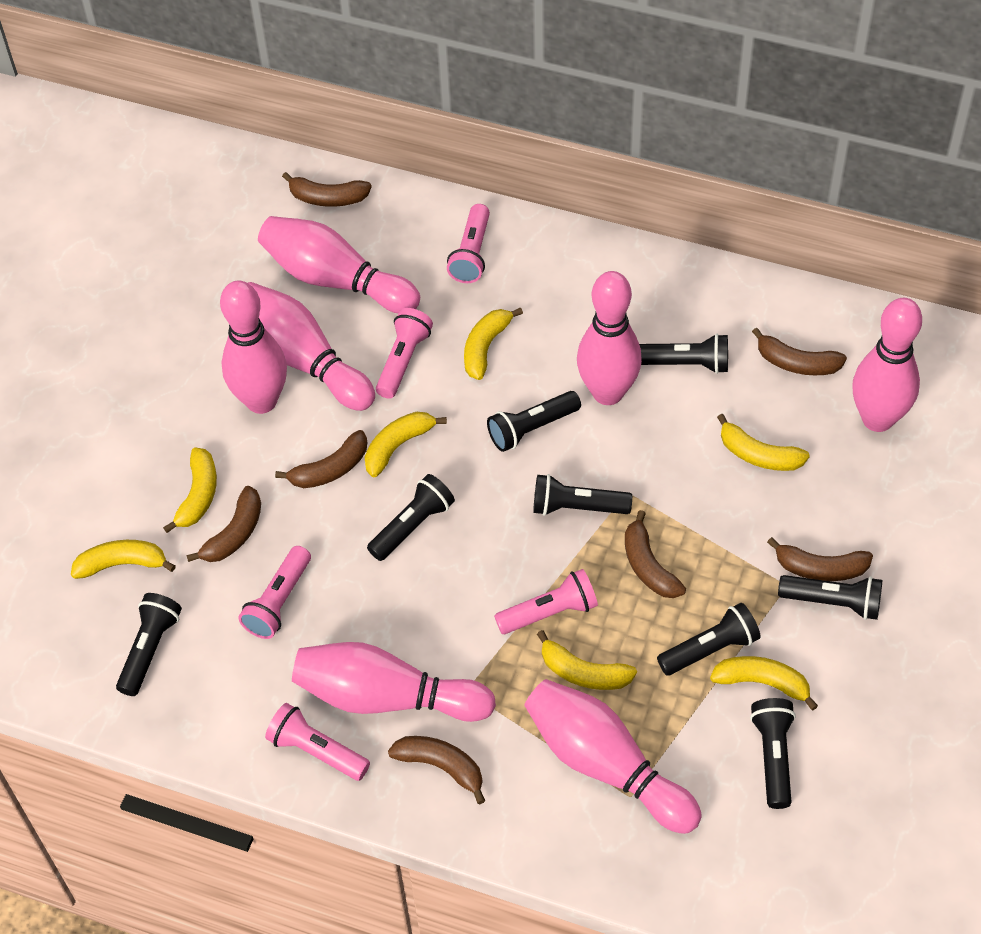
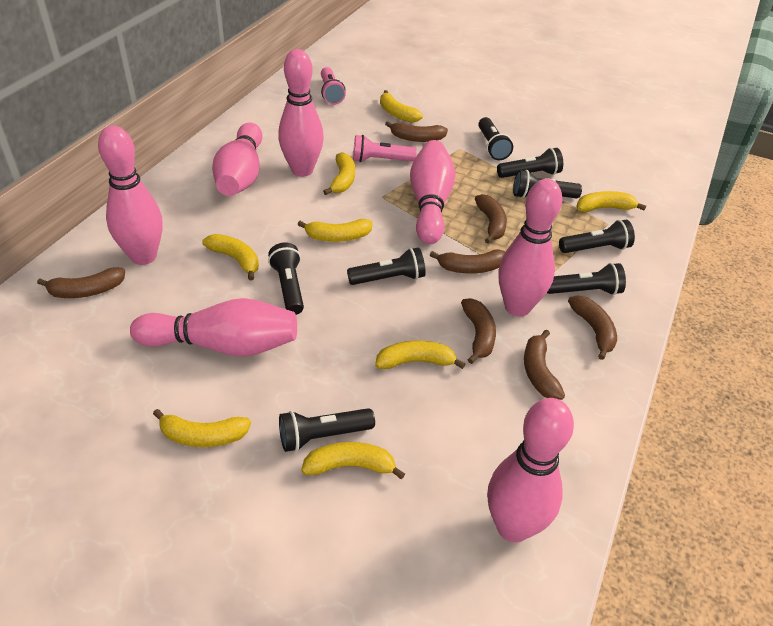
pink flashlight: [238,546,311,639] [265,703,370,781] [376,308,433,399] [447,204,490,283] [494,569,598,634] = 5 -> [321,67,346,105] [353,135,417,162] = 2
yellow banana: [71,540,176,579] [163,448,217,533] [365,412,447,477] [464,307,523,380] [537,630,637,690] [710,656,818,711] [717,414,810,471] = 7 -> [153,409,251,447] [202,234,259,280] [297,219,373,242] [301,442,405,479] [323,152,355,195] [375,340,465,369] [380,90,423,123] [576,191,646,212] = 8

